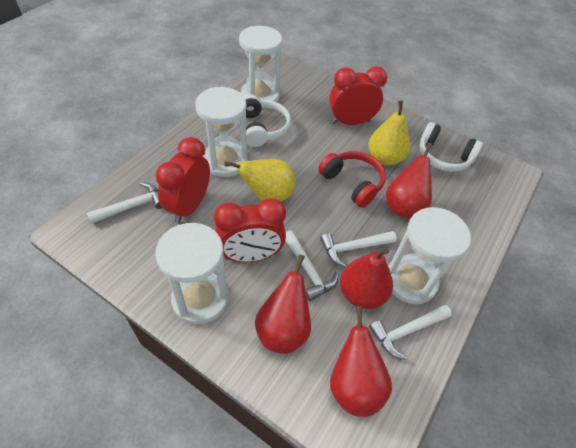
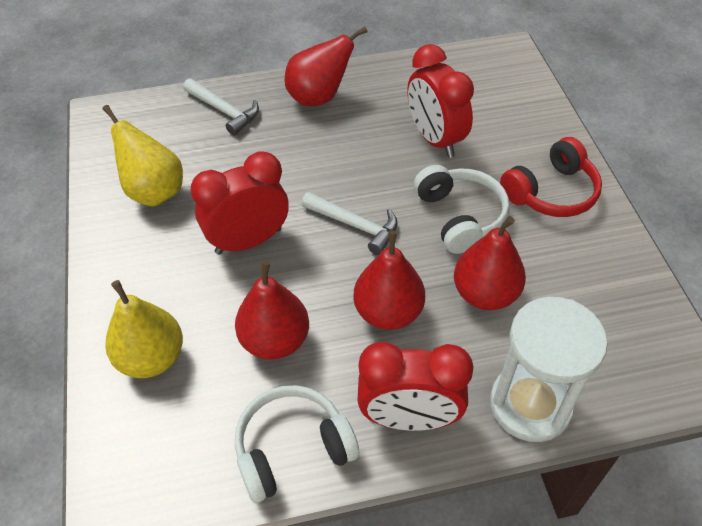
white hammer: [87,182,162,224] [285,230,339,301] [320,231,397,267] [369,305,452,360] = 4 -> [183,79,259,135] [301,192,398,255] = 2
white hourglass: [155,223,228,325] [195,87,248,177] [239,26,282,102] [388,207,471,304] = 4 -> [490,297,607,442] = 1

